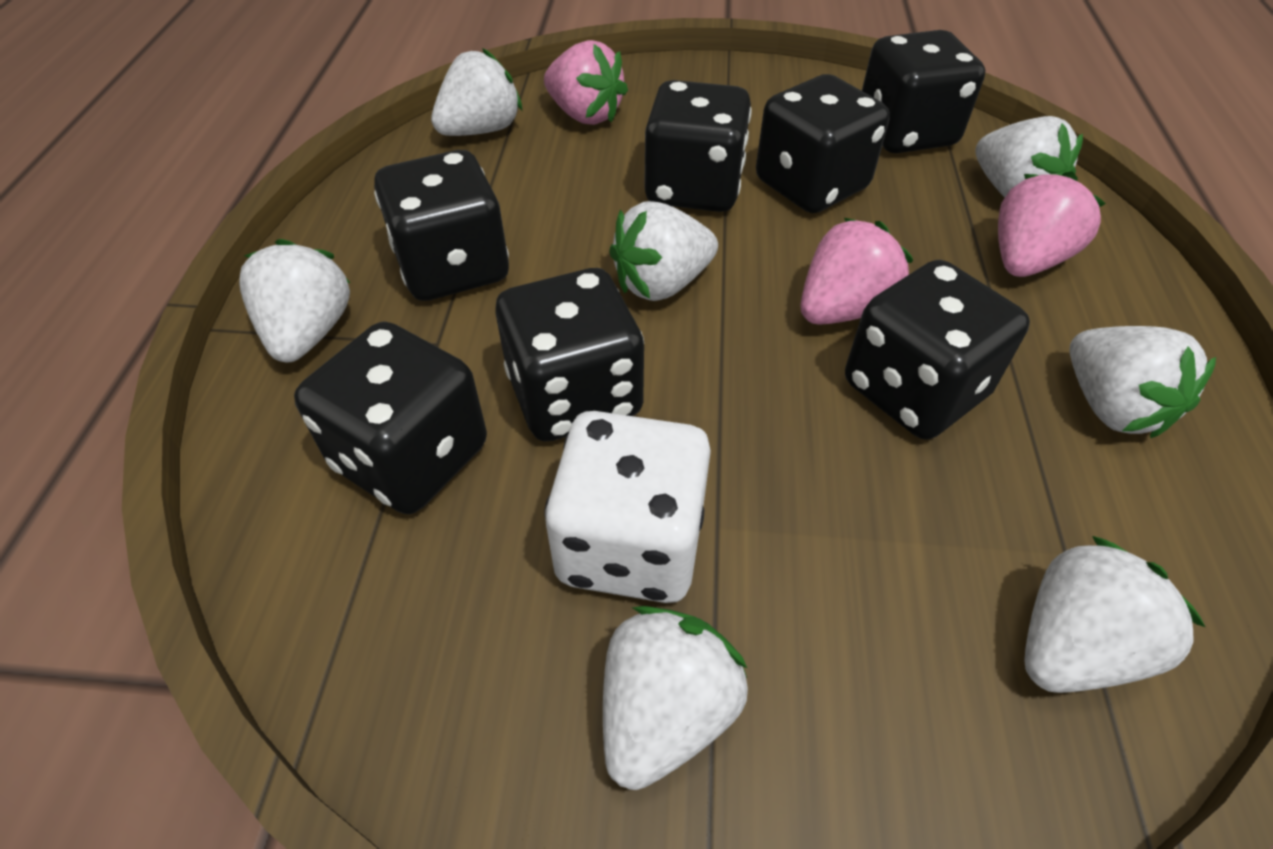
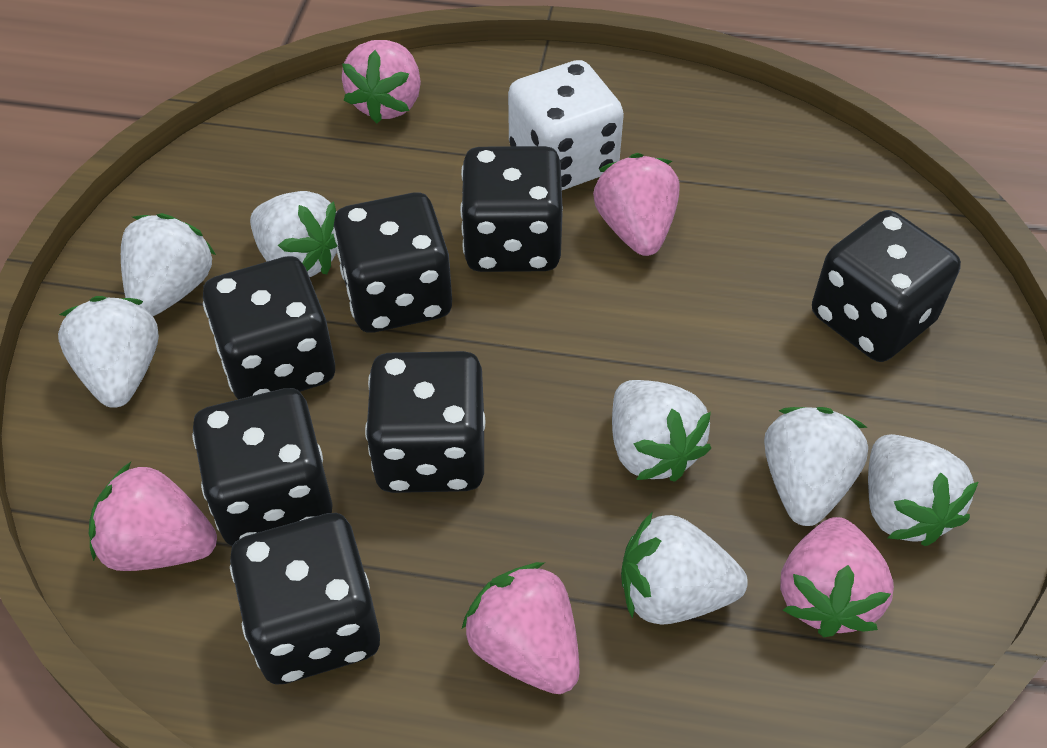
pink strawberry: [544,40,628,125] [800,218,913,325] [998,171,1106,277] = 3 -> [89,462,217,571] [342,40,421,123] [462,562,580,694] [593,153,679,256] [780,517,894,637] = 5

